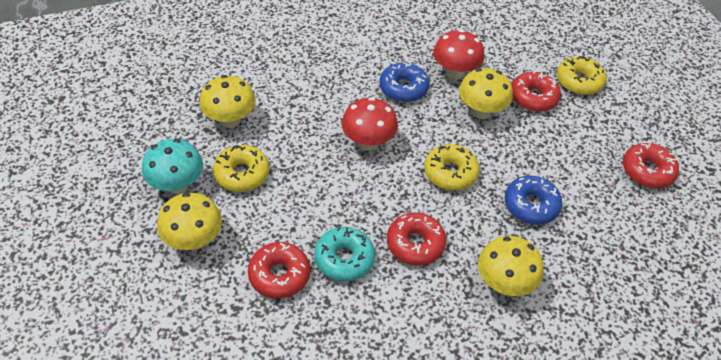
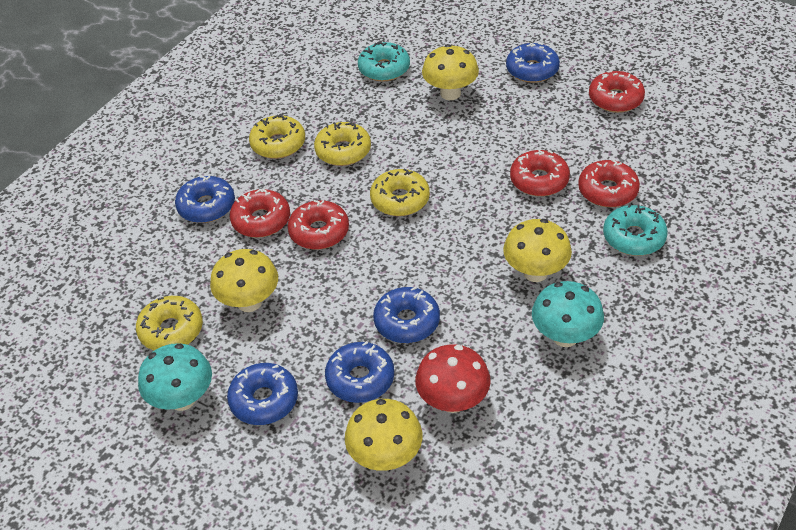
blue donut: [379,62,429,102] [505,175,562,225] = 2 -> [175,176,235,223] [227,363,298,425] [325,341,394,403] [373,286,440,343] [506,43,560,83] = 5
red donut: [248,242,310,299] [387,212,446,266] [511,71,561,112] [623,143,679,189] = 4 -> [230,189,290,238] [288,200,349,250] [510,150,570,196] [578,160,640,207] [589,71,645,113] = 5
red mushroom: [342,97,398,151] [433,29,484,80] = 2 -> [415,344,491,413] = 1
turquoise donut: [314,227,375,282] = 1 -> [358,42,410,82] [603,204,668,256] = 2
turquoise mushroom: [142,139,203,194] = 1 -> [138,343,212,411] [532,281,604,347] = 2
yellow donut: [213,145,269,192] [424,144,480,191] [557,56,607,95] = 3 -> [136,296,203,351] [249,114,305,159] [314,122,371,166] [370,168,430,216] = 4

